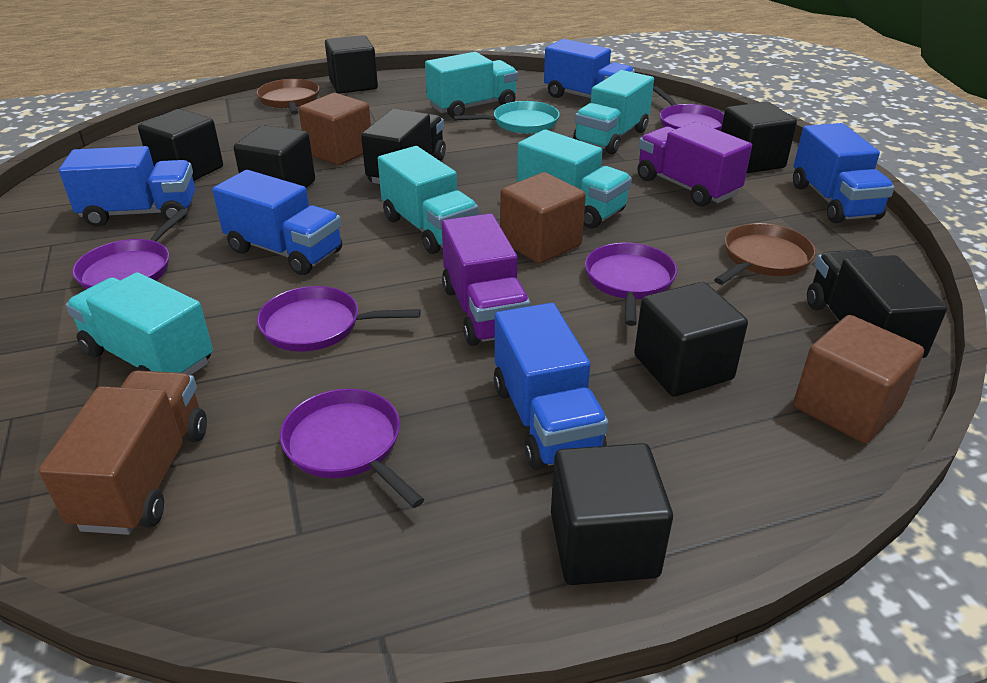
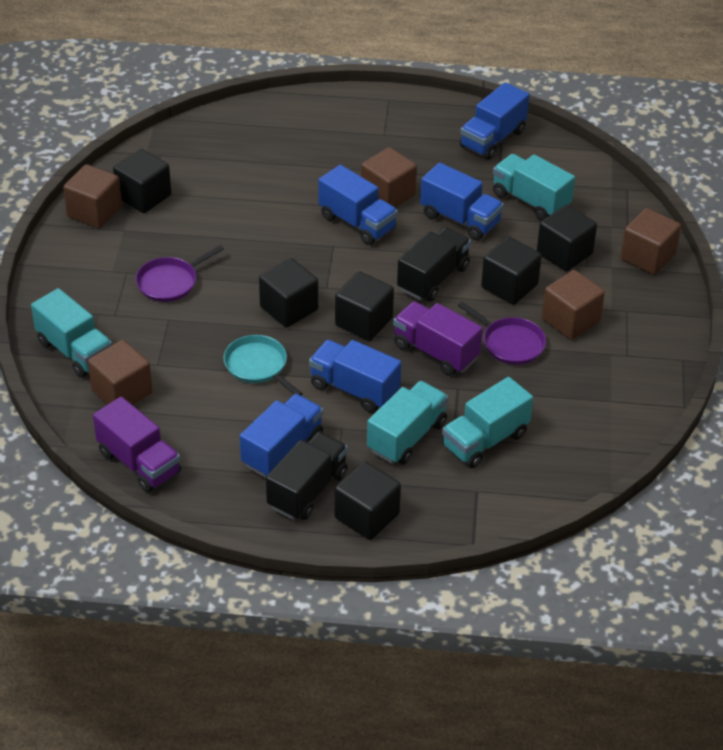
brown cube: [299,93,371,165] [500,172,586,264] [793,315,924,443] = 3 -> [63,164,122,229] [88,340,153,405] [361,147,417,208] [542,270,605,340] [621,208,681,275] = 5
brown pan: [256,79,320,115] [714,223,816,285] = 2 -> none = 0
brown truck: [39,370,207,535] = 1 -> none = 0
purple pan: [72,209,188,289] [257,286,421,352] [280,389,424,508] [585,243,677,326] [653,86,724,131] = 5 -> [136,245,224,302] [458,302,546,365] = 2
turquoise truck: [66,272,213,375] [378,146,479,254] [425,52,518,118] [517,130,632,228] [573,70,654,154] = 5 -> [31,288,112,378] [367,381,448,465] [442,377,533,468] [493,154,575,221] = 4

